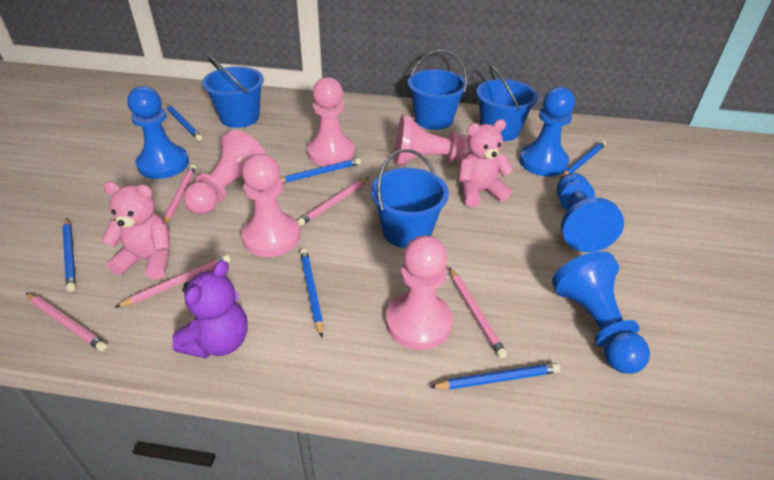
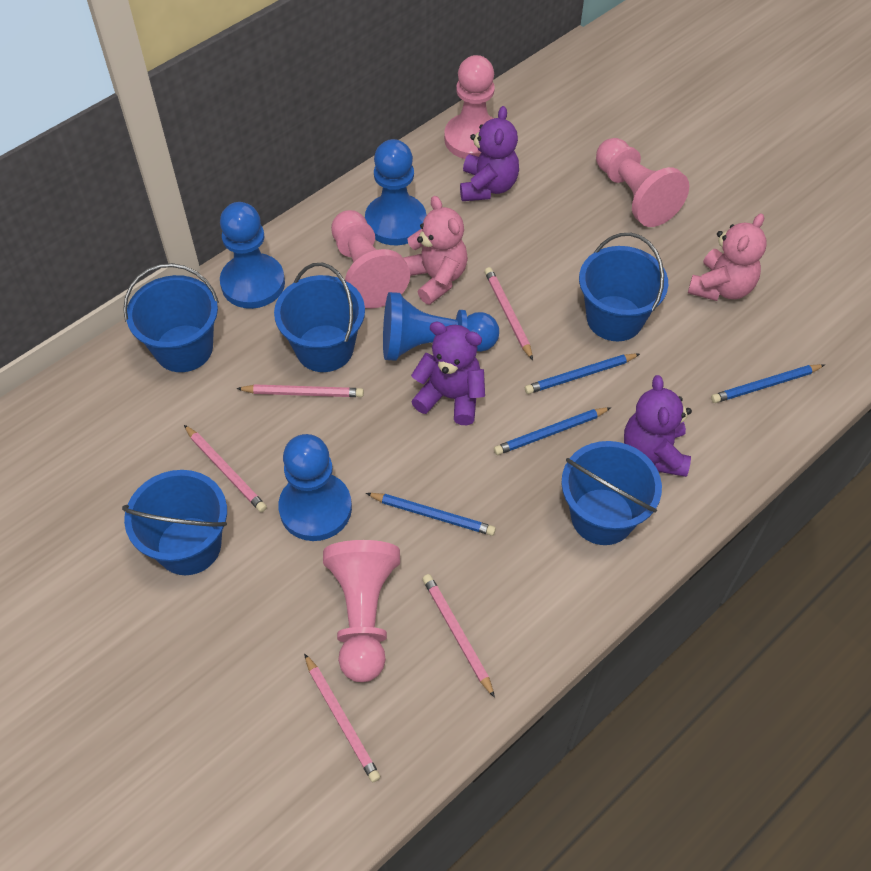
blue bucket: [202,56,264,128] [371,149,449,248] [408,50,467,130] [476,65,538,141] = 4 -> [122,470,227,575] [123,263,219,372] [274,263,365,372] [561,441,662,545] [579,233,668,341] = 5
blue pencil: [63,218,76,292] [165,104,202,141] [280,158,361,183] [300,249,323,338] [430,363,560,390] [560,141,606,179] = 6 -> [366,493,496,536] [494,407,611,455] [525,354,640,394] [711,364,825,403] = 4
pink pawn: [184,130,266,214] [241,154,300,257] [307,77,355,166] [386,235,453,350] [394,115,470,165] = 5 -> [323,540,400,682] [331,210,410,308] [444,55,495,159] [596,138,689,227] = 4
purple teddy bear: [172,260,248,358] = 1 -> [411,322,485,425] [460,106,519,201] [624,375,692,477] = 3

